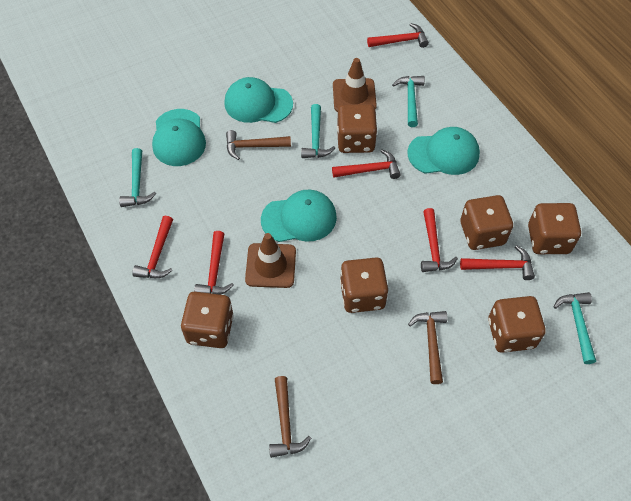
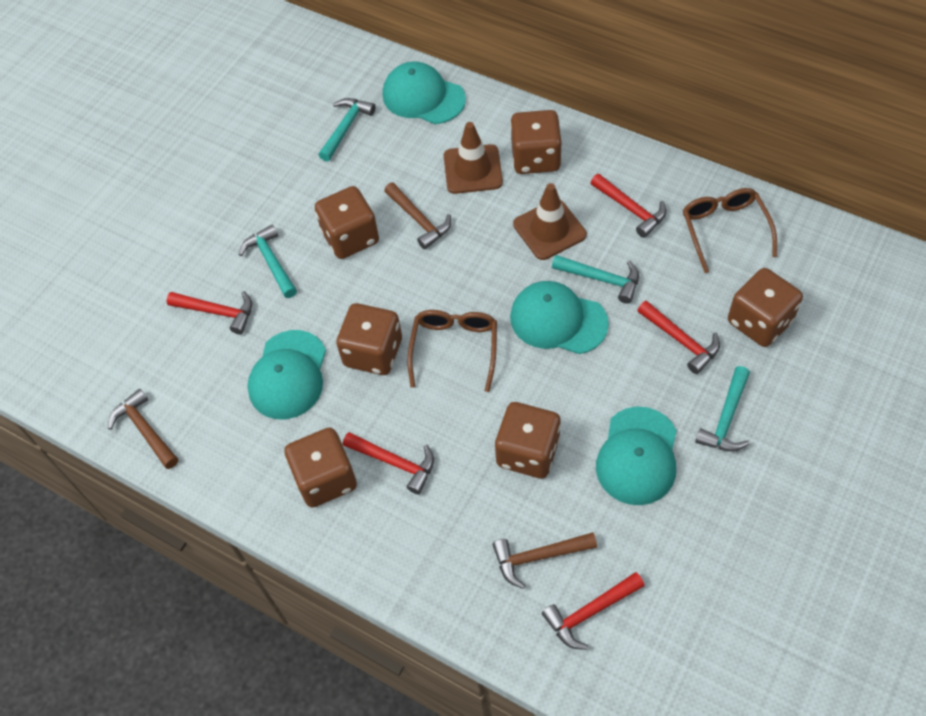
brown glasses: none = 0 -> [407,310,497,392] [683,188,777,273] = 2
red hammer: [132,216,173,278] [194,231,234,295] [332,149,401,179] [367,23,429,48] [421,208,458,272] [460,245,535,280] = 6 -> [167,291,252,335] [343,432,434,494] [542,572,645,650] [591,174,666,238] [637,300,720,374] = 5

